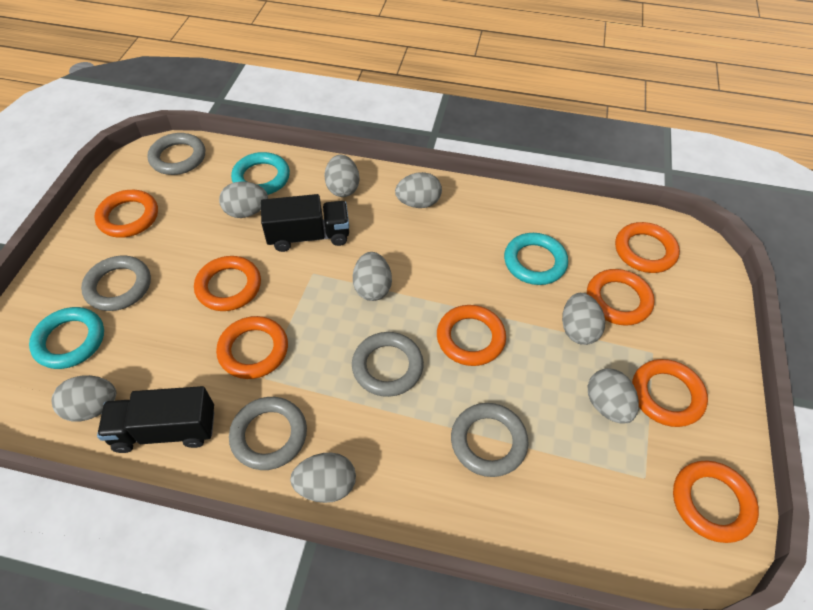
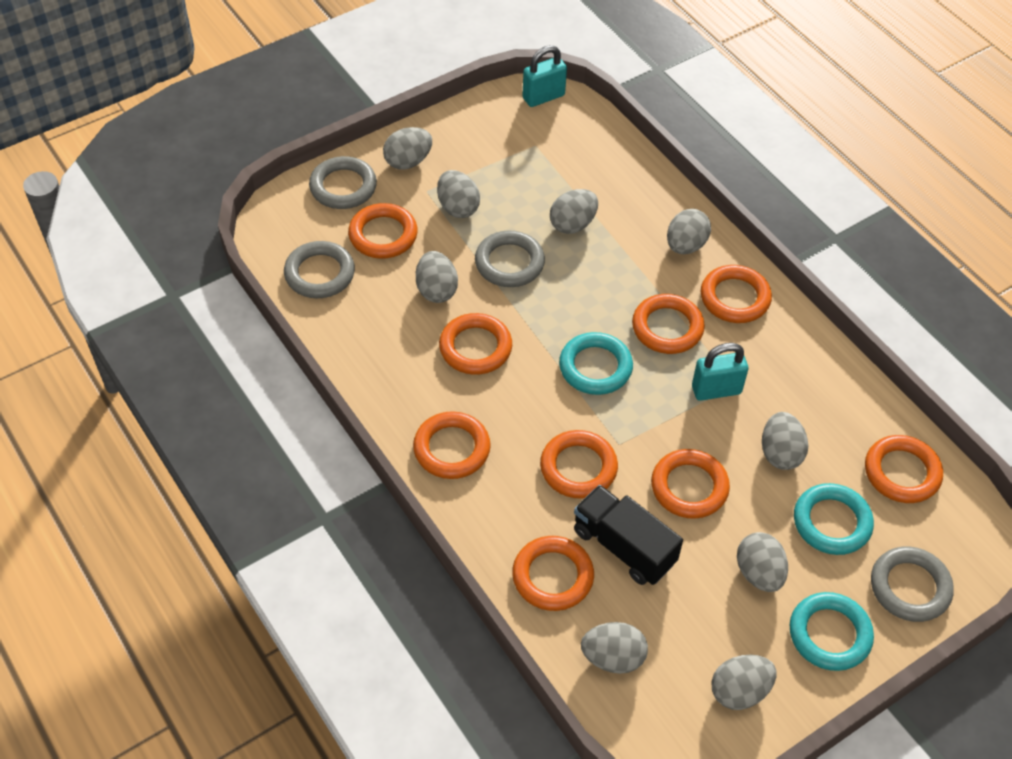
black truck: [97,386,214,453] [261,194,349,252] = 2 -> [574,485,683,585] = 1
grey egg: [52,375,116,422] [219,181,268,218] [290,453,356,503] [324,155,360,197] [353,252,392,301] [395,172,442,208] [562,293,605,345] [588,368,639,424] = 8 -> [383,127,432,170] [416,251,458,303] [437,170,480,218] [550,189,598,234] [581,622,648,674] [667,209,711,254] [711,655,776,710] [737,532,788,592] [762,412,808,470] = 9
grey ring: [81,256,151,311] [148,133,205,175] [229,397,307,470] [352,332,424,397] [451,403,528,477] = 5 -> [284,241,355,298] [309,156,377,209] [475,230,545,287] [871,546,954,622] = 4
orange ring: [95,190,158,238] [194,256,261,311] [216,316,288,379] [437,305,506,366] [587,269,655,326] [615,222,680,273] [632,359,708,427] [673,460,759,543] = 8 -> [348,203,418,259] [413,411,491,479] [439,313,512,375] [512,536,594,611] [540,430,618,499] [632,294,705,354] [651,449,730,519] [701,265,772,323] [865,435,943,503] = 9
turquoise padlock: none = 0 -> [523,45,567,107] [692,343,748,401] = 2

